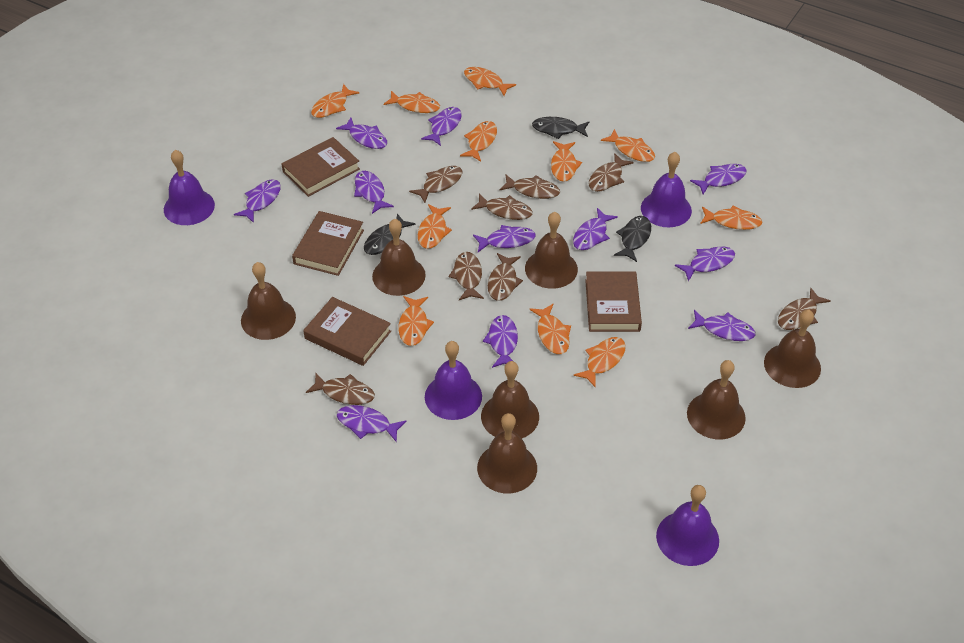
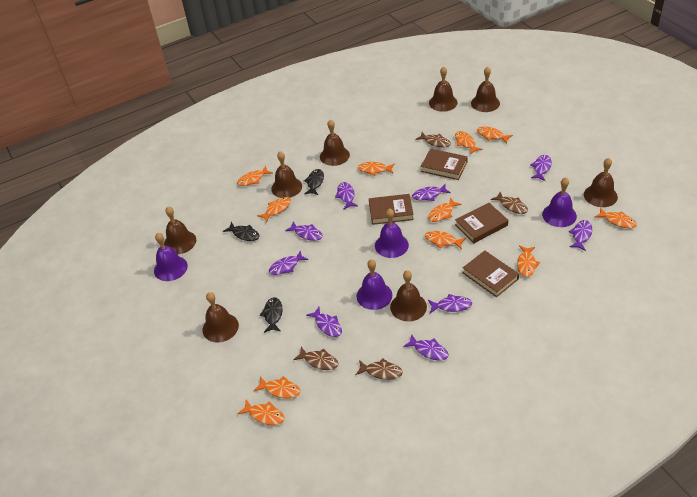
brown bell: [241,262,296,340] [372,219,426,296] [477,413,537,493] [481,361,539,438] [525,212,578,289] [687,360,746,439] [764,309,821,388] = 7 -> [164,207,196,254] [202,292,239,342] [271,151,302,198] [320,119,350,166] [390,270,427,321] [429,66,458,112] [471,67,500,112] [584,158,618,207] = 8
brown fish: [306,373,375,405] [409,166,462,203] [449,252,484,300] [471,194,533,220] [488,253,523,301] [499,175,560,199] [589,153,634,192] [778,288,831,330] = 8 -> [293,347,339,370] [356,358,403,380] [415,132,451,147] [491,192,528,214] = 4
purple fish: [234,179,281,223] [336,118,387,149] [337,405,407,442] [354,171,394,214] [421,107,462,146] [473,225,536,252] [483,315,518,368] [573,208,618,250] [675,247,735,282] [688,310,756,341] [690,164,747,194] = 11 -> [269,251,308,275] [285,222,323,241] [306,307,342,337] [335,182,358,209] [403,334,449,360] [412,184,451,201] [428,294,472,313] [530,155,552,181] [569,220,592,251] = 9

